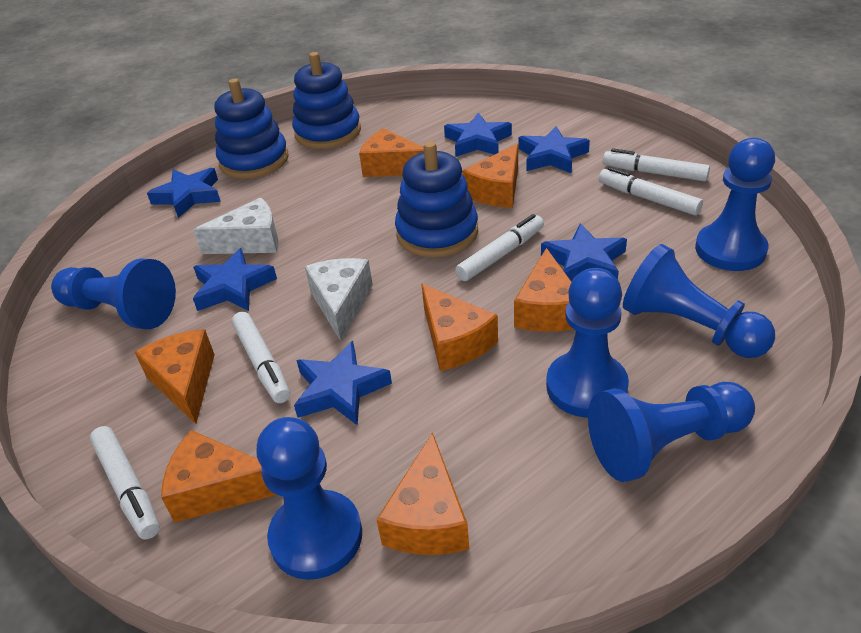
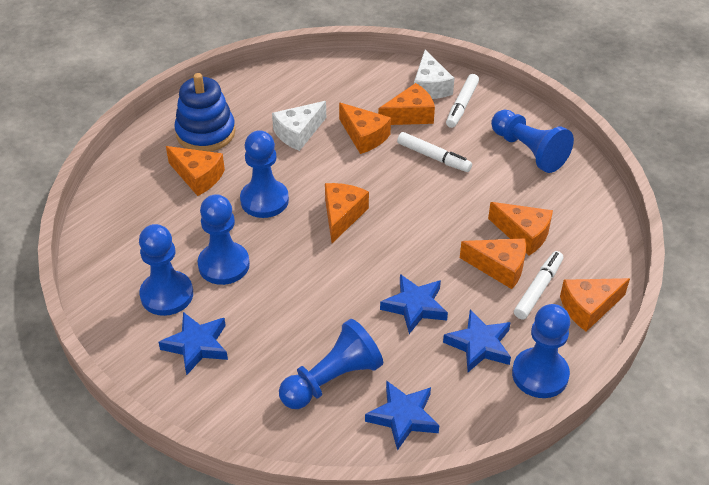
blue stacking toy: [214,79,289,179] [292,52,361,149] [395,142,478,257] = 3 -> [174,73,235,152] = 1
blue star: [147,168,221,218] [193,248,277,311] [294,341,392,426] [444,113,512,157] [519,126,590,174] [541,223,627,282] = 6 -> [158,312,228,375] [365,380,439,451] [380,274,448,334] [443,310,511,372] = 4
white marker: [90,426,160,540] [232,312,290,403] [455,214,544,281] [599,167,703,216] [603,148,710,181] = 5 -> [397,132,472,172] [446,74,479,128] [514,251,563,319] = 3

